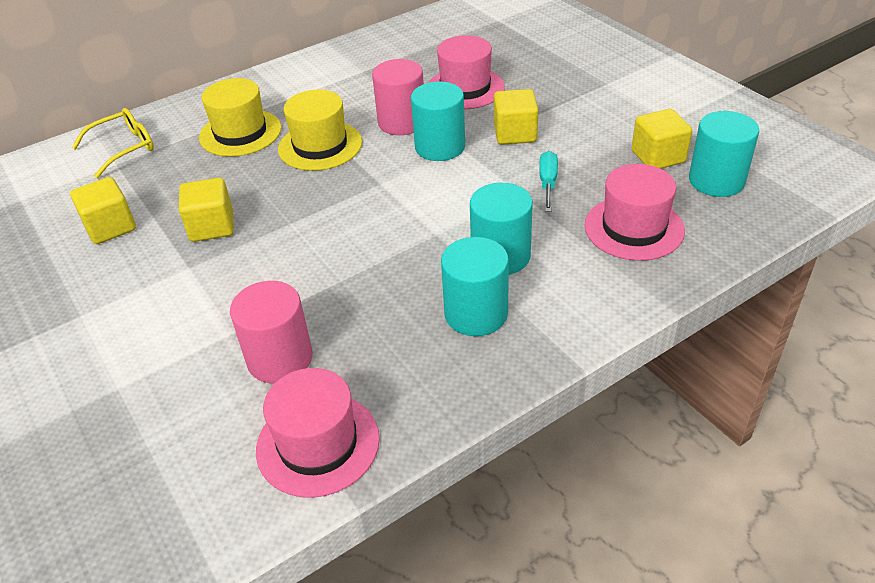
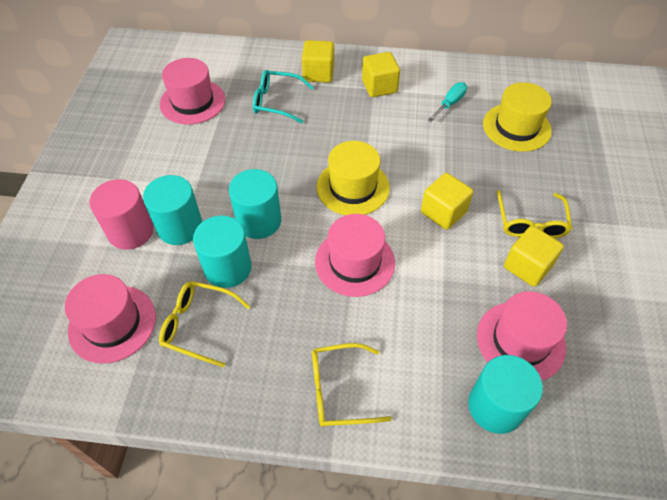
pink cylinder: [230,281,313,383] [372,59,424,135] = 2 -> [89,179,154,250] = 1
pink hat: [256,368,380,498] [429,35,505,109] [584,164,685,261] = 3 -> [65,274,156,363] [160,58,225,125] [315,214,395,297] [477,291,567,381] = 4
turquoise glasses: none = 0 -> [253,70,314,123] = 1
yellow glasses: [72,108,154,178] = 1 -> [159,281,251,367] [312,343,392,427] [497,190,572,239] = 3

